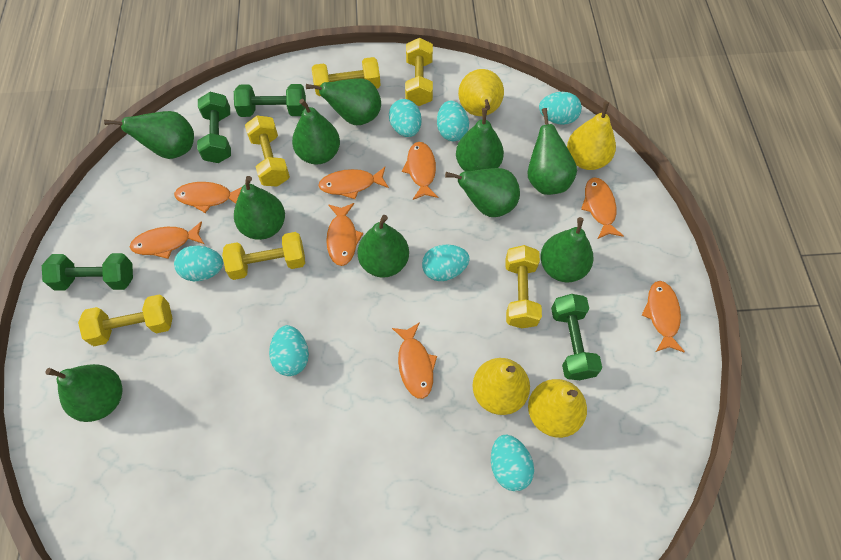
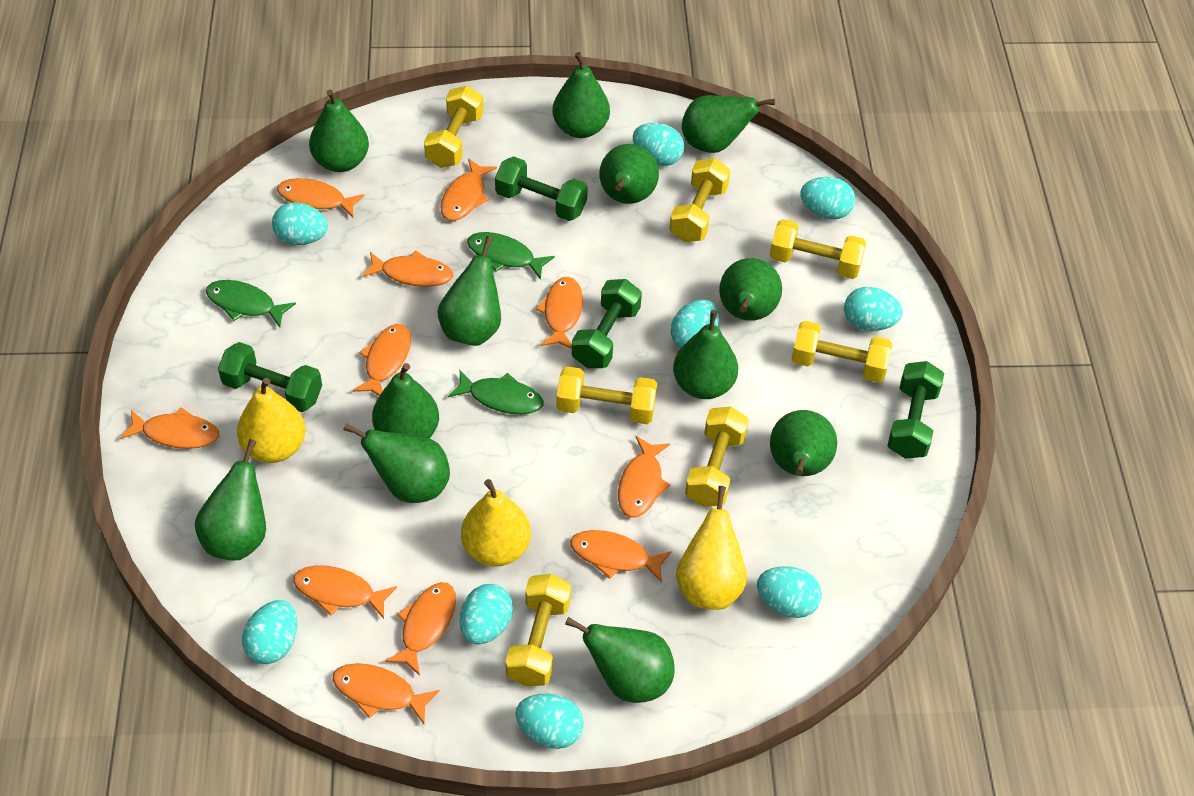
green fish: none = 0 -> [206,280,296,327] [448,370,543,414] [467,232,555,280] = 3
green pear: [46,364,122,422] [104,111,194,159] [234,176,285,240] [292,99,340,165] [306,78,381,125] [357,215,409,278] [445,168,520,217] [456,108,504,171] [527,108,577,195] [541,217,594,282] = 10 -> [195,439,266,560] [309,89,369,172] [343,423,450,503] [372,363,439,439] [438,236,501,346] [553,52,610,138] [565,617,675,703] [599,144,659,204] [673,310,738,399] [682,95,775,153] [719,258,782,321] [770,410,837,476] = 12
orange fish: [130,221,204,259] [174,182,242,213] [318,167,389,199] [326,203,363,266] [392,322,437,399] [402,142,438,200] [581,177,624,239] [642,281,685,353] = 8 -> [120,407,219,449] [277,178,365,218] [293,565,397,619] [332,663,440,724] [352,324,411,396] [362,251,453,287] [385,582,456,676] [440,158,497,221] [536,277,583,349] [570,530,672,583] [618,436,670,518] = 11
turquoise egg: [174,245,223,281] [269,325,309,376] [389,99,422,137] [422,245,470,281] [437,101,469,141] [491,435,534,491] [539,92,582,125] = 7 -> [242,600,297,664] [272,202,328,245] [460,584,513,644] [516,694,584,749] [633,123,684,166] [671,299,719,348] [757,566,822,618] [800,177,855,219] [844,287,903,331] = 9
yellow dumbbell: [78,295,172,346] [222,232,305,280] [245,115,290,187] [312,57,381,96] [405,38,433,106] [506,245,542,328] = 6 -> [424,86,484,168] [505,574,571,687] [556,367,657,424] [669,158,730,242] [685,407,749,507] [770,219,866,279] [791,321,892,383] = 7
yellow pear: [458,69,504,116] [472,358,530,415] [528,379,587,438] [567,101,616,170] = 4 -> [237,378,306,463] [461,479,531,567] [676,486,747,610] = 3

